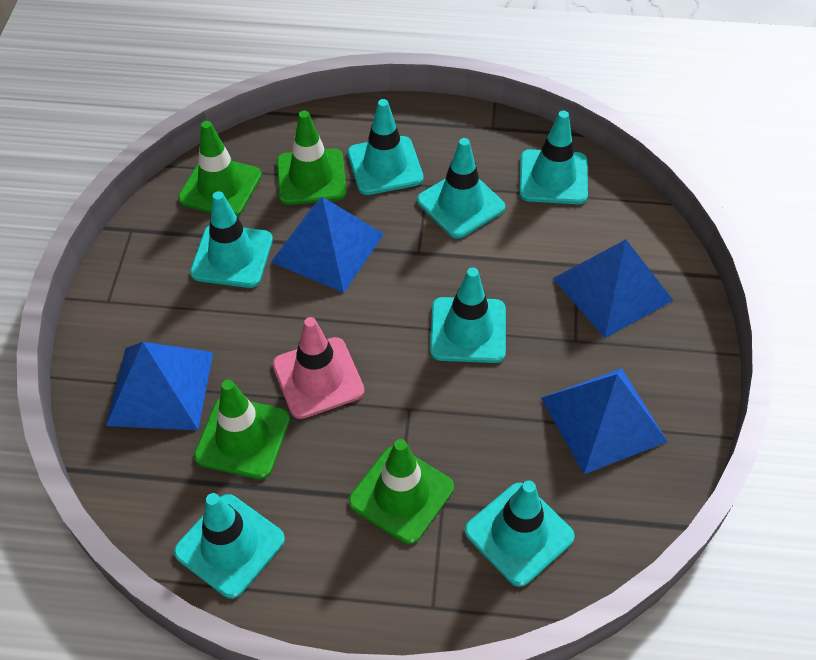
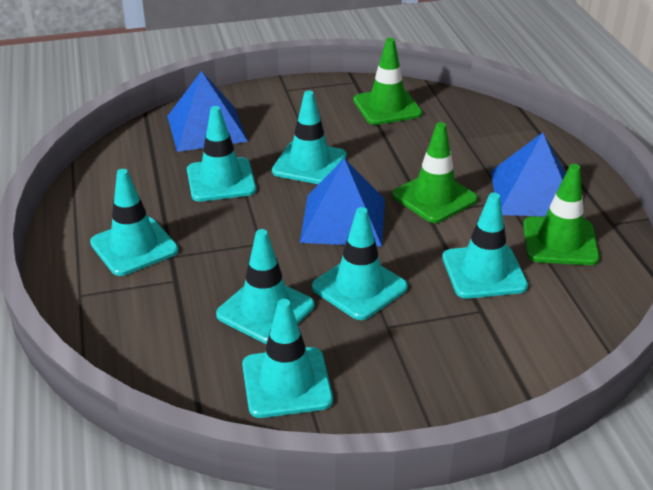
blue pyramid: [106,342,213,430] [271,197,384,293] [541,368,668,474] [553,239,674,338] = 4 -> [167,71,248,152] [300,158,385,247] [491,133,566,216] = 3
green traffic cone: [178,121,262,217] [194,379,290,479] [277,111,347,205] [349,439,454,544] = 4 -> [353,38,422,125] [392,122,478,223] [523,164,600,265] = 3
pink traffic cone: [273,317,364,419] = 1 -> none = 0

